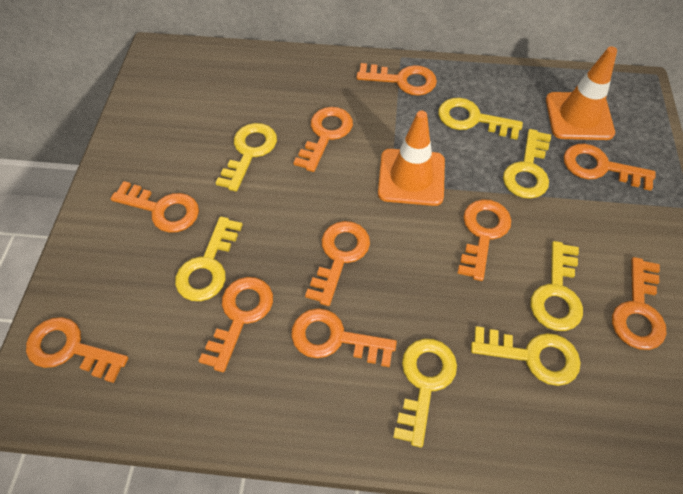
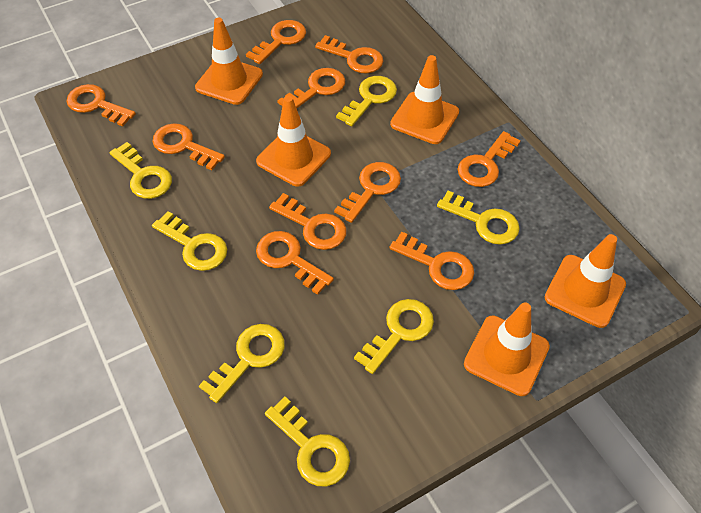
orange traffic cone: [378,111,445,206] [546,46,617,140] = 2 -> [195,18,263,105] [256,96,331,187] [390,55,459,144] [464,303,550,396] [545,234,626,328] = 5

